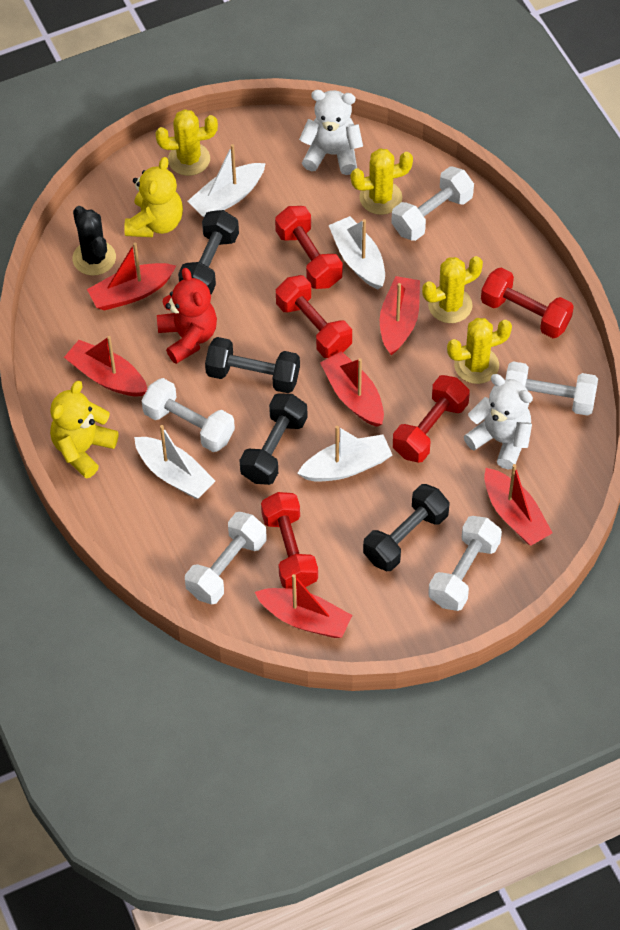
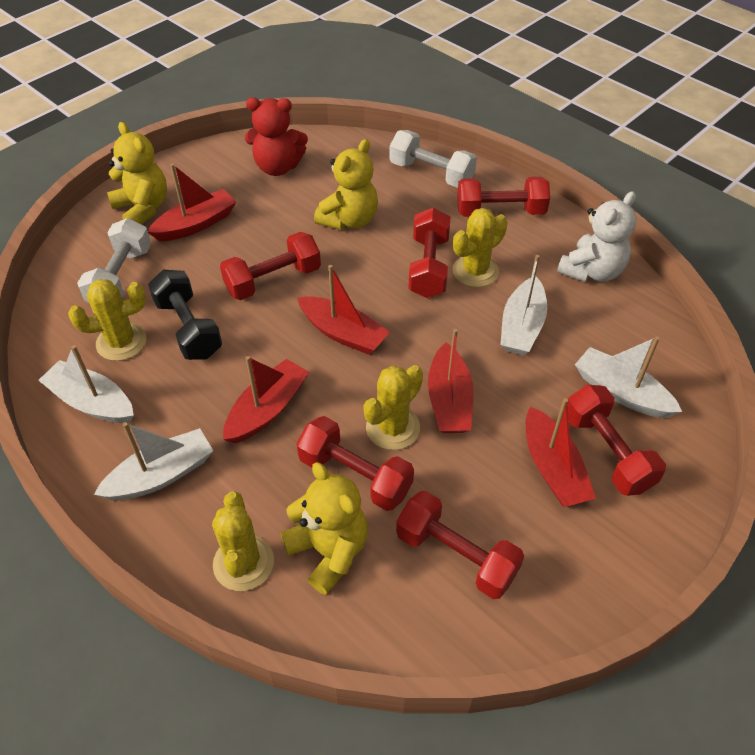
black cactus: [73,206,116,276] = 1 -> none = 0
black dumbbell: [178,210,239,294] [205,337,300,393] [239,393,307,485] [363,484,450,571] = 4 -> [148,270,222,360] = 1
red boat: [64,336,147,396] [87,242,176,311] [255,574,352,638] [320,351,384,427] [380,276,420,355] [484,464,553,546] = 6 -> [148,163,236,241] [223,356,309,444] [297,265,390,355] [428,329,474,433] [526,398,596,507] = 5
red dumbbell: [261,492,318,589] [275,206,343,289] [276,275,352,358] [393,375,470,463] [481,268,574,338] = 5 -> [220,232,321,300] [296,416,414,511] [396,491,524,599] [408,208,450,298] [457,177,550,217] [567,385,666,496] = 6
white dumbbell: [142,378,235,452] [185,512,267,605] [391,166,474,241] [428,516,502,611] [505,362,598,416] = 5 -> [77,218,151,303] [389,130,477,188] = 2
white teddy bear: [299,90,363,175] [464,374,533,469] = 2 -> [557,191,637,282] = 1
yellow teddy bear: [50,381,118,479] [124,157,183,237] = 2 -> [107,122,167,224] [281,462,368,595] [314,139,378,230] = 3

